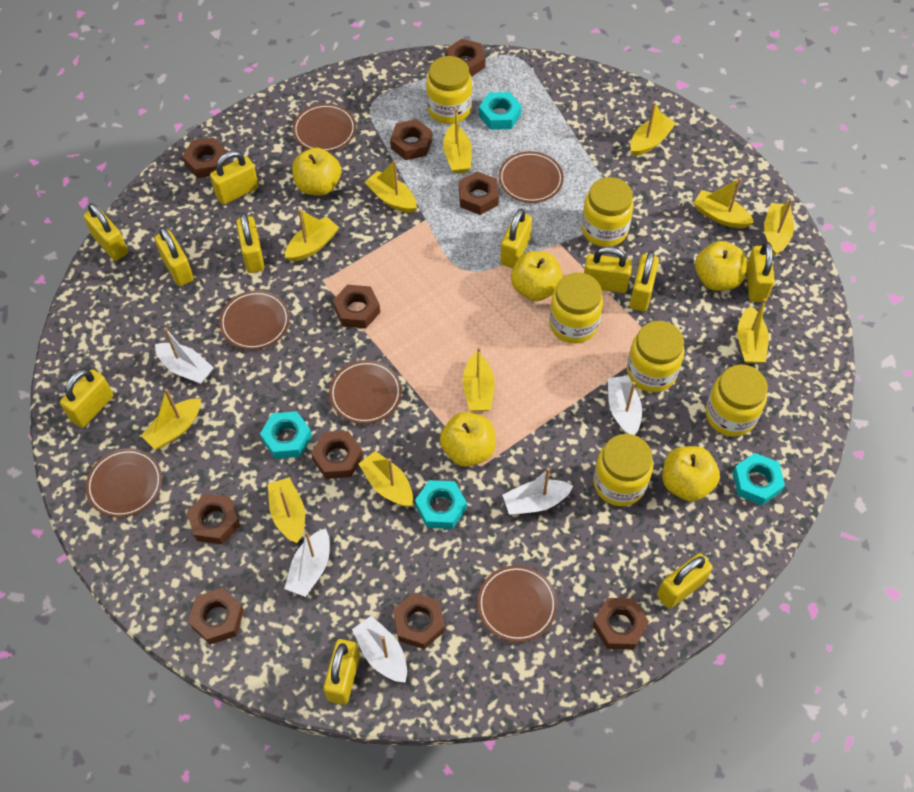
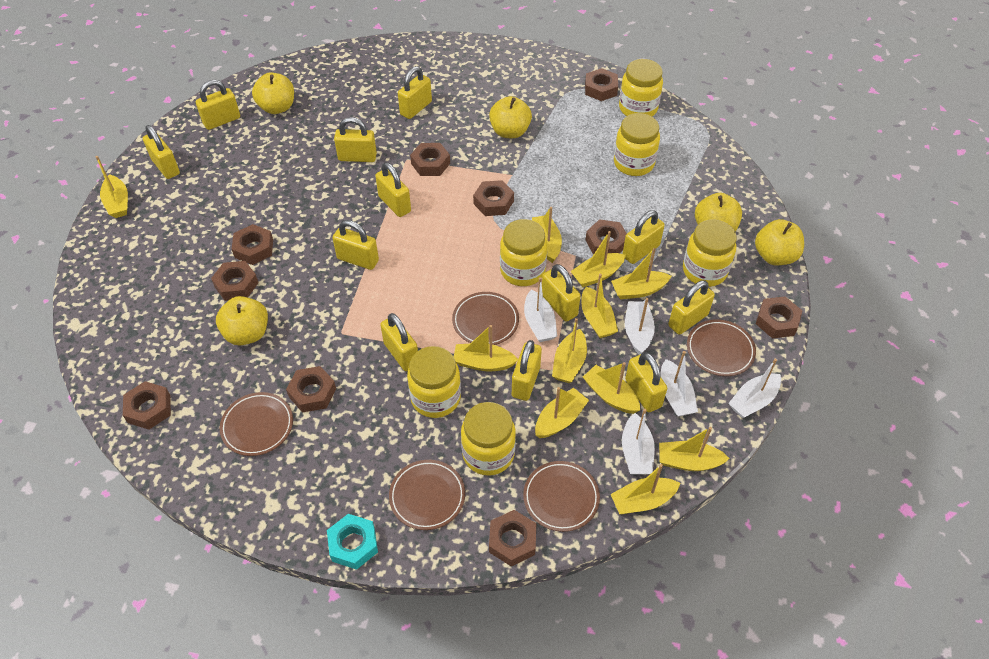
brown plate: [86,448,162,518] [219,290,290,350] [293,103,356,152] [329,360,402,424] [477,565,557,642] [498,151,564,203] = 6 -> [220,392,293,456] [389,460,465,530] [452,292,519,345] [523,461,600,532] [687,319,756,376] = 5
turquoise nut: [260,411,312,459] [415,480,467,529] [479,92,522,130] [733,453,785,505] = 4 -> [327,514,378,570] = 1
yellow padlock: [60,369,113,428] [84,203,128,261] [154,227,194,286] [210,151,259,204] [236,213,265,273] [323,639,360,705] [500,209,532,268] [584,247,632,293] [629,251,659,311] [657,553,713,609] [746,242,775,302] = 11 -> [143,125,180,179] [196,80,240,130] [333,220,379,270] [334,117,377,162] [375,162,411,217] [380,313,418,371] [398,66,432,119] [512,340,542,401] [542,264,581,322] [622,210,665,264] [625,352,667,412] [668,280,715,335] = 12

